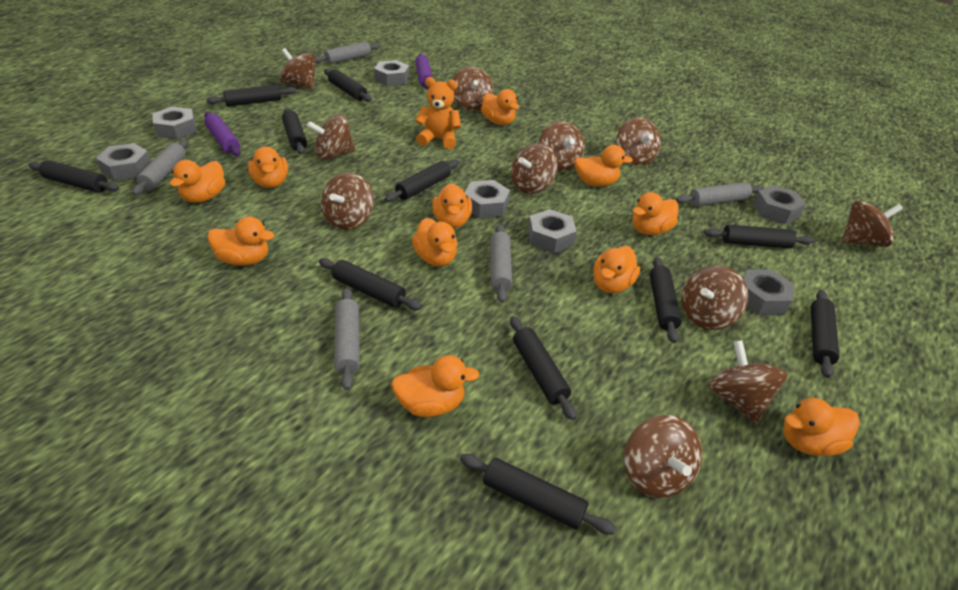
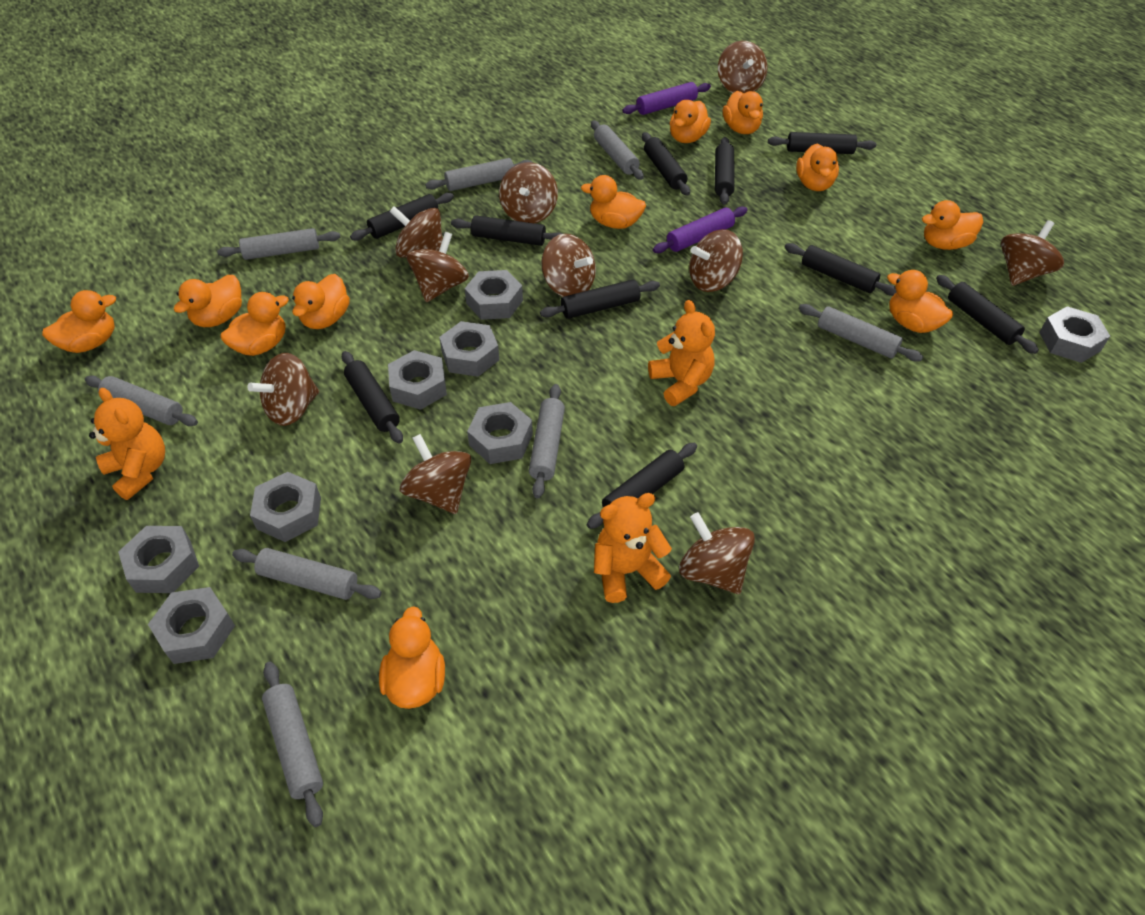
black rolling pin: [28,160,119,193] [207,85,297,107] [282,108,307,155] [319,258,422,310] [324,69,372,102] [385,160,459,202] [460,454,616,535] [510,316,576,420] [650,257,682,343] [704,225,814,248] [811,290,839,378] = 11 -> [342,351,403,443] [350,193,454,241] [451,215,562,246] [540,280,660,319] [587,443,697,529] [642,132,690,196] [715,137,735,205] [768,132,876,154] [785,243,897,296] [936,275,1039,354] = 10
brown spinning top: [280,48,316,89] [307,114,356,160] [321,172,374,230] [453,67,494,111] [511,143,558,194] [539,121,585,171] [617,117,661,166] [624,415,702,498] [681,266,749,330] [708,340,787,424] [842,201,903,247] = 11 -> [247,353,319,426] [389,206,443,257] [400,434,471,514] [407,232,469,302] [499,162,558,223] [542,234,596,297] [679,512,755,594] [689,229,743,292] [718,41,768,93] [1001,220,1064,286] = 10
grey nut: [96,143,151,181] [152,107,197,140] [374,60,409,86] [465,180,510,218] [528,209,577,253] [743,269,795,315] [753,185,806,224] = 7 -> [118,526,199,593] [148,587,235,664] [250,472,321,542] [388,350,447,410] [439,321,499,377] [464,270,523,320] [467,402,533,464] [1039,306,1110,363] = 8
grey rolling pin: [132,139,189,196] [315,42,381,64] [334,288,360,390] [491,224,512,303] [676,182,764,206] = 5 -> [85,375,198,426] [217,228,340,260] [232,548,382,600] [262,662,323,827] [425,158,533,191] [529,384,565,498] [591,121,644,180] [799,304,923,361] = 8
orange teddy bear: [415,77,461,149] = 1 -> [89,388,165,500] [594,493,672,603] [648,300,715,406] = 3

